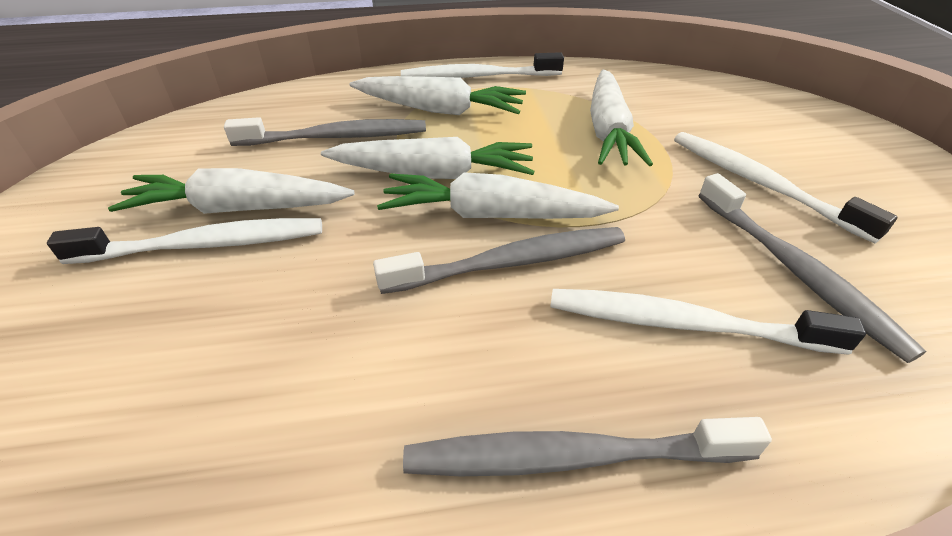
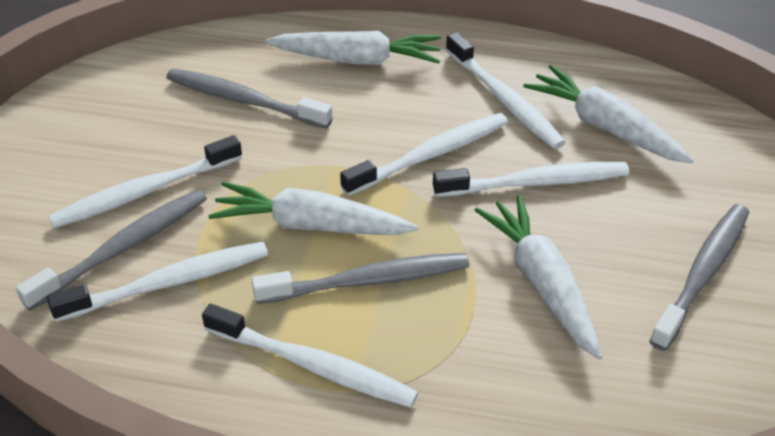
white carrot: [108,168,354,214] [321,137,534,179] [350,76,526,115] [377,172,619,219] [590,69,653,166] = 5 -> [208,182,418,235] [266,31,441,65] [475,195,602,360] [523,65,694,163] = 4
white toothbrush: [47,218,322,264] [401,52,564,78] [550,289,866,355] [674,132,897,243] = 4 -> [47,242,268,322] [48,135,242,228] [202,303,419,408] [340,113,508,196] [433,162,629,197] [446,32,566,149] = 6

